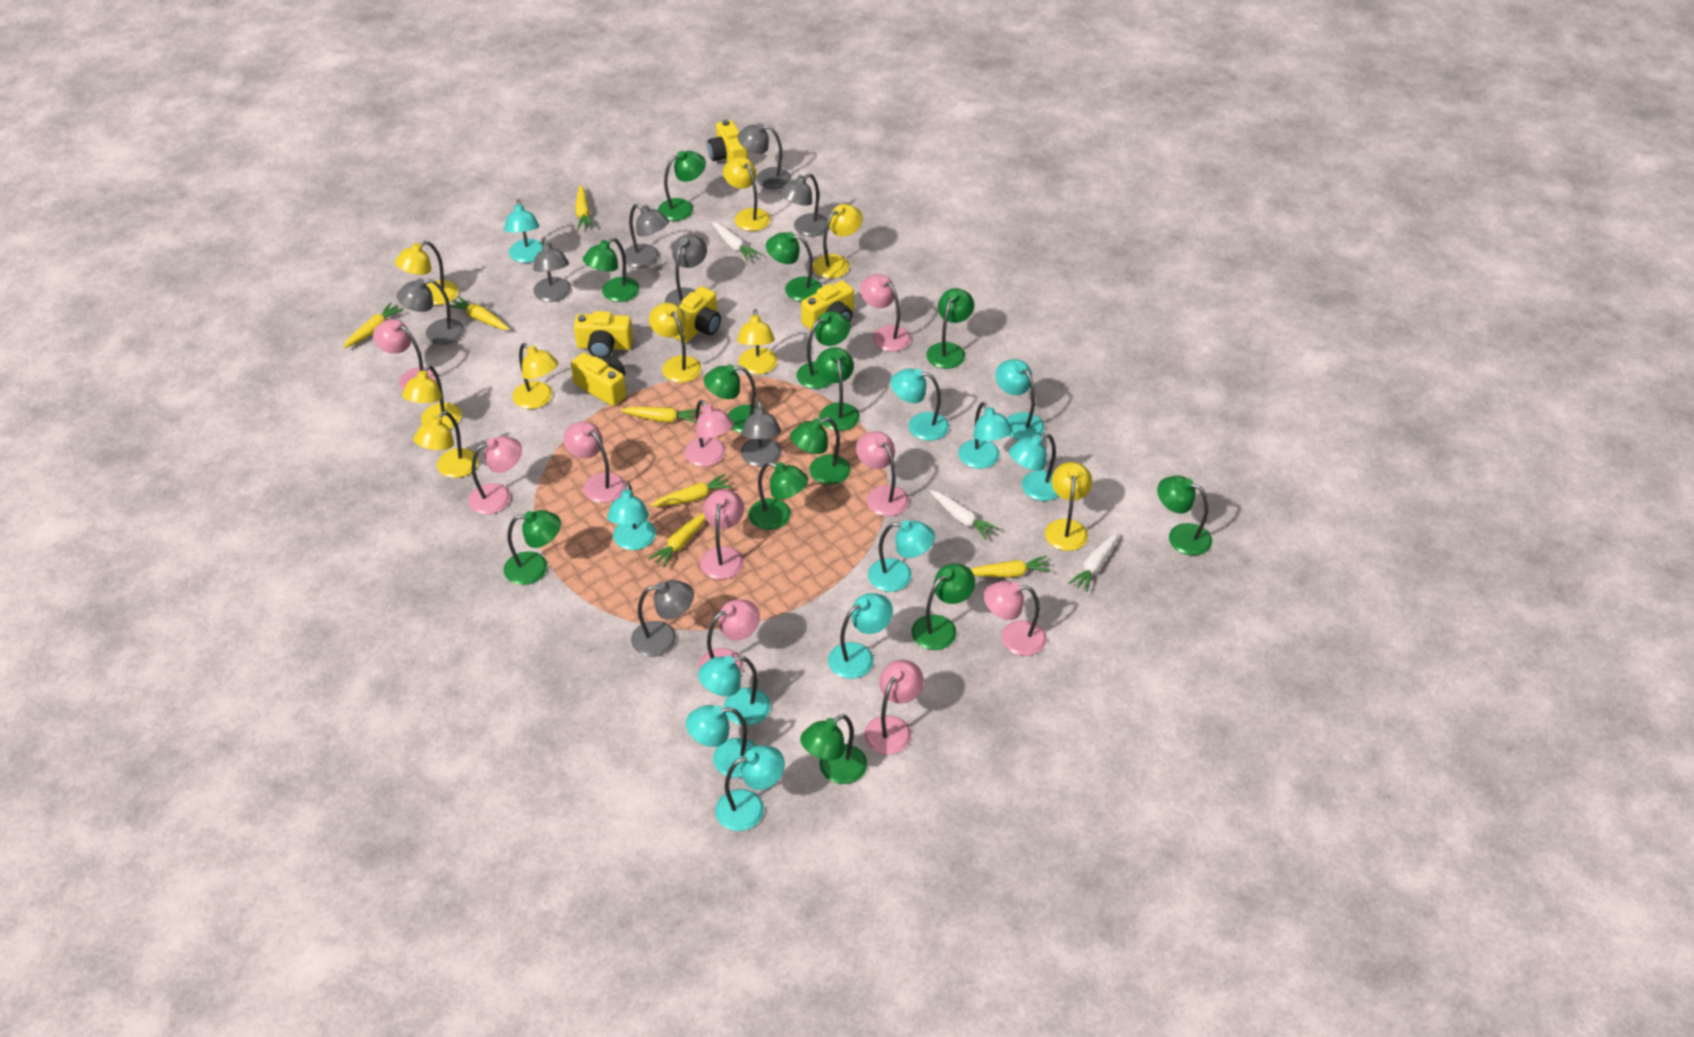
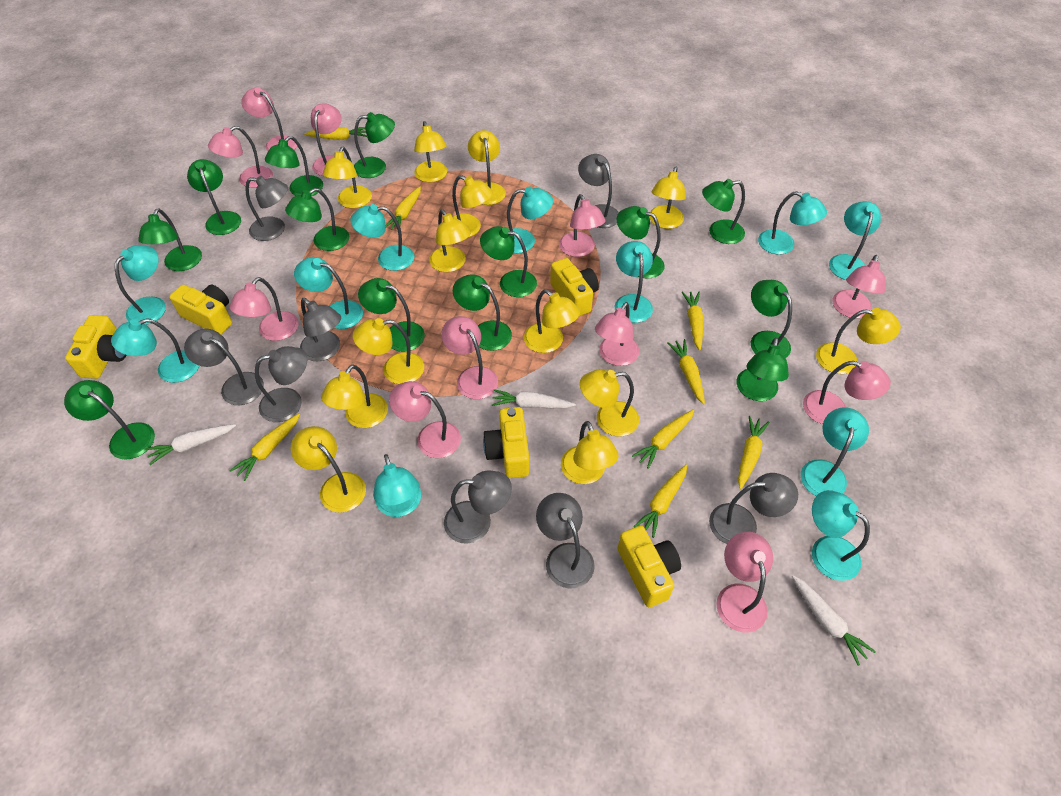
pink lamp: [373,319,439,391] [468,436,522,514] [563,421,625,503] [684,400,734,467] [697,599,760,673] [700,489,744,579] [856,431,909,516] [860,274,911,352] [864,660,924,755] [983,581,1047,656] = 10 -> [208,126,273,188] [229,277,299,341] [241,87,297,151] [311,103,342,176] [389,381,461,458] [441,316,498,399] [559,194,605,257] [595,302,639,366] [716,532,773,633] [803,361,891,424] [832,255,886,318] = 11
yellow carrot: [343,302,404,348] [450,296,510,330] [575,185,595,230] [621,407,701,423] [648,513,706,568] [651,474,732,507] [970,556,1051,578] = 7 -> [229,414,300,481] [304,127,367,140] [386,186,421,230] [632,410,694,469] [634,464,687,538] [667,339,705,404] [682,291,704,351] [738,416,769,489] = 8
yellow lamp: [395,241,458,305] [402,365,462,429] [413,411,479,478] [512,343,558,409] [649,303,702,383] [723,157,771,231] [737,309,778,374] [813,204,863,279] [1045,462,1092,551] = 9 -> [290,426,366,513] [321,364,388,428] [323,147,372,208] [353,318,424,384] [414,121,447,182] [429,209,471,272] [452,175,493,237] [468,130,506,205] [524,289,580,353] [561,421,619,484] [580,369,639,436] [649,167,686,229] [816,308,901,374] = 13

